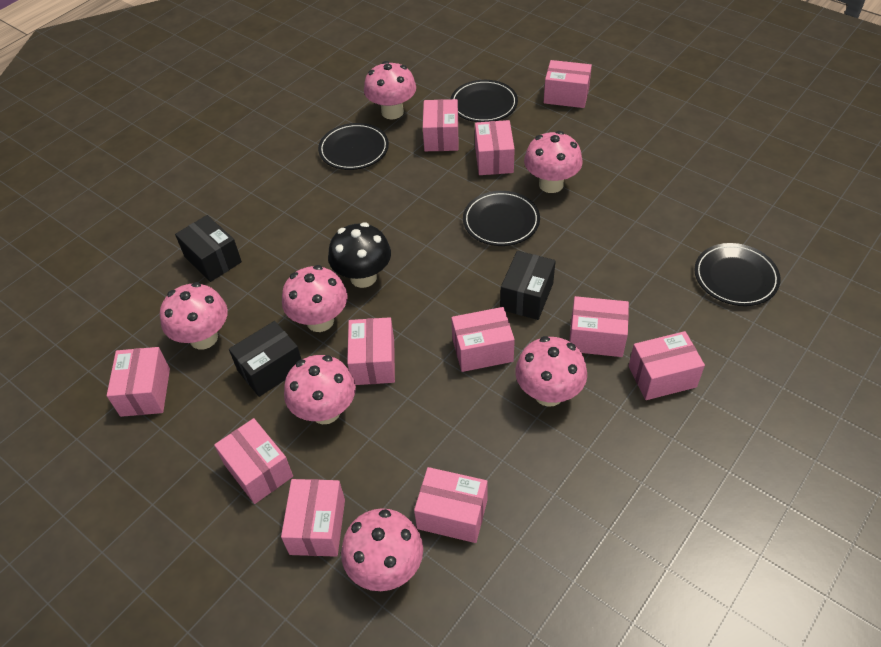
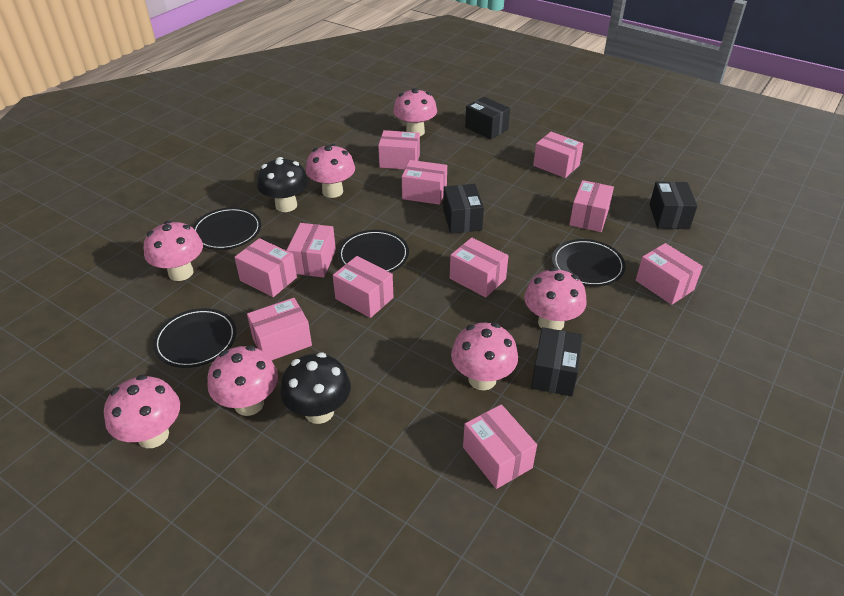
black box: [175,215,242,282] [229,321,302,397] [500,251,556,320] = 3 -> [443,184,484,234] [465,97,510,139] [531,327,583,396] [649,181,697,229] = 4
black mushroom: [328,222,391,288] = 1 -> [257,157,308,212] [280,352,351,424] = 2

